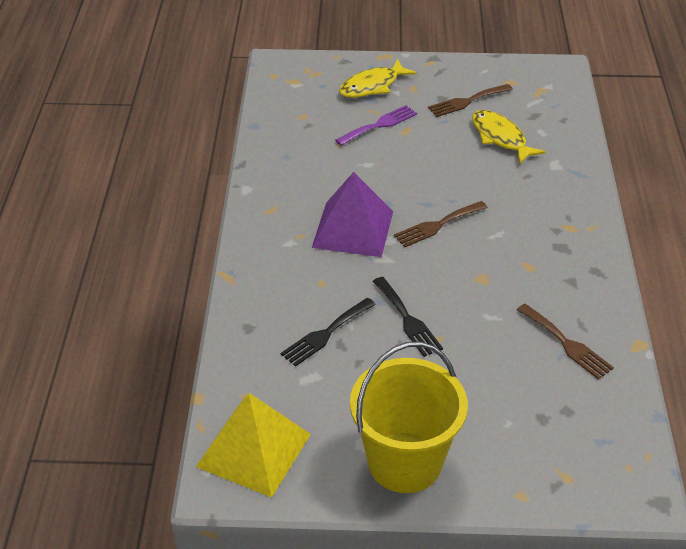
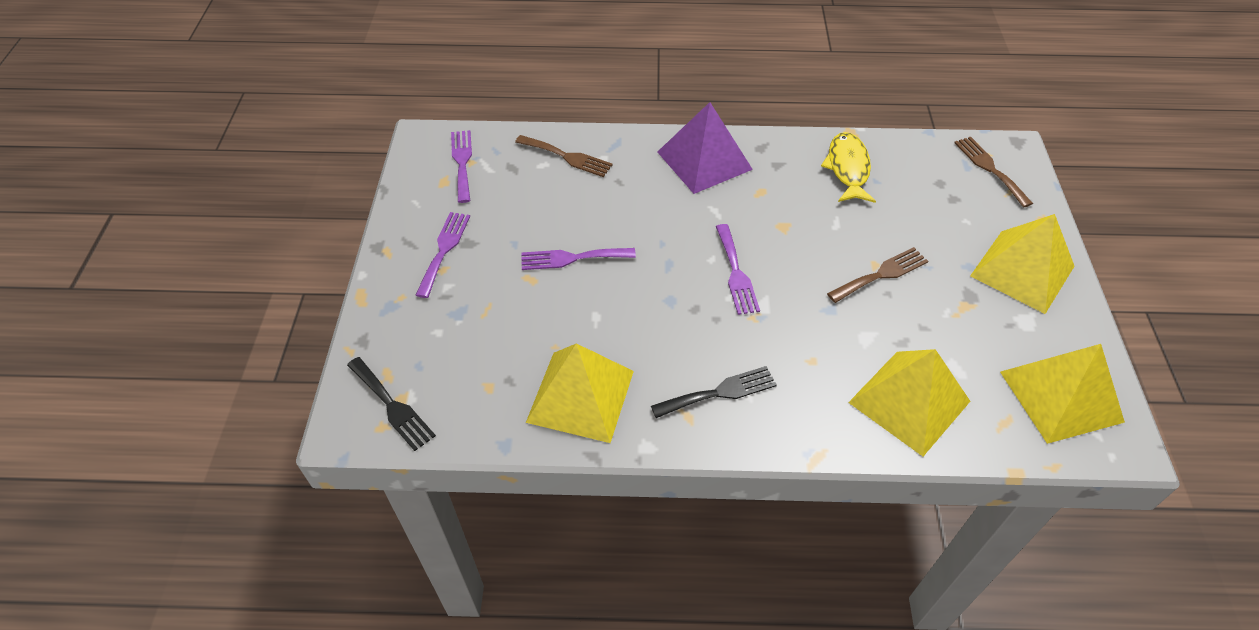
purple fork: [335,105,417,146] = 1 -> [416,212,470,298] [451,130,472,203] [521,248,636,270] [716,224,760,315] = 4
yellow bucket: [350,341,468,493] = 1 -> none = 0
yellow fish: [339,59,417,98] [472,110,546,164] = 2 -> [821,132,876,203] = 1
yellow pyramid: [196,393,311,497] = 1 -> [526,343,634,443] [848,349,970,456] [970,214,1074,314] [1000,344,1125,444] = 4

